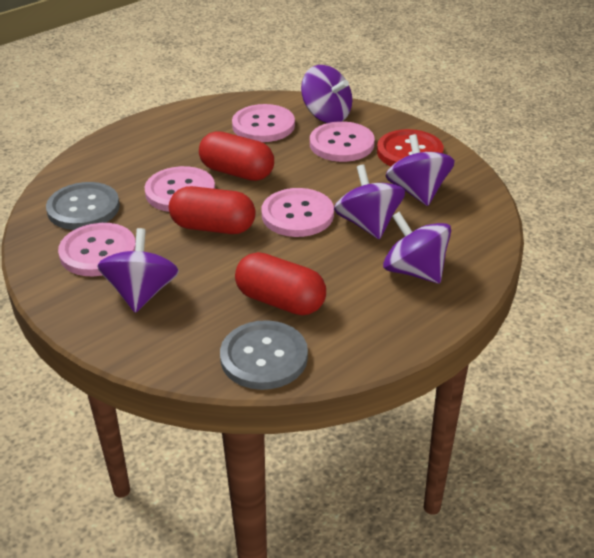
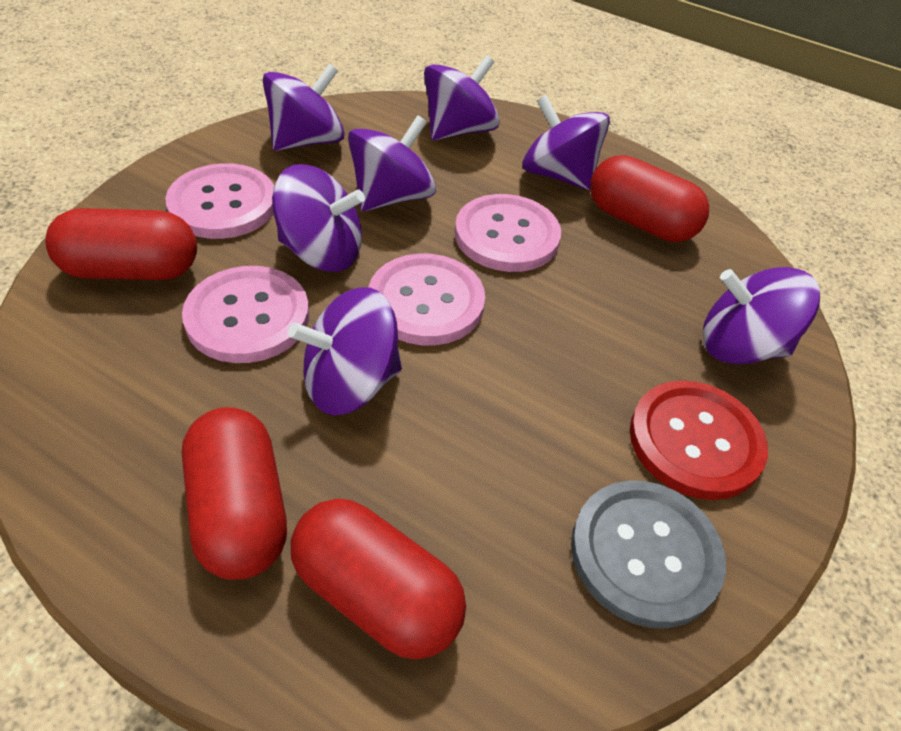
grey button: [46,182,120,230] [220,320,308,390] = 2 -> [571,480,726,628] = 1
pink button: [58,223,136,276] [144,166,215,212] [232,104,295,142] [262,188,334,237] [310,121,375,162] = 5 -> [165,163,274,239] [182,266,309,363] [369,253,485,345] [455,194,561,272] = 4
purple spinning top: [97,228,179,313] [301,65,352,123] [334,164,405,239] [383,212,451,284] [386,134,454,206] = 5 -> [263,64,345,151] [272,164,365,272] [288,287,402,415] [348,115,436,211] [424,55,500,140] [522,95,610,190] [703,267,820,364] = 7
red capsule: [169,186,256,234] [199,131,274,181] [235,252,326,316] = 3 -> [45,208,197,280] [182,407,287,580] [291,498,466,659] [590,155,709,242] = 4

